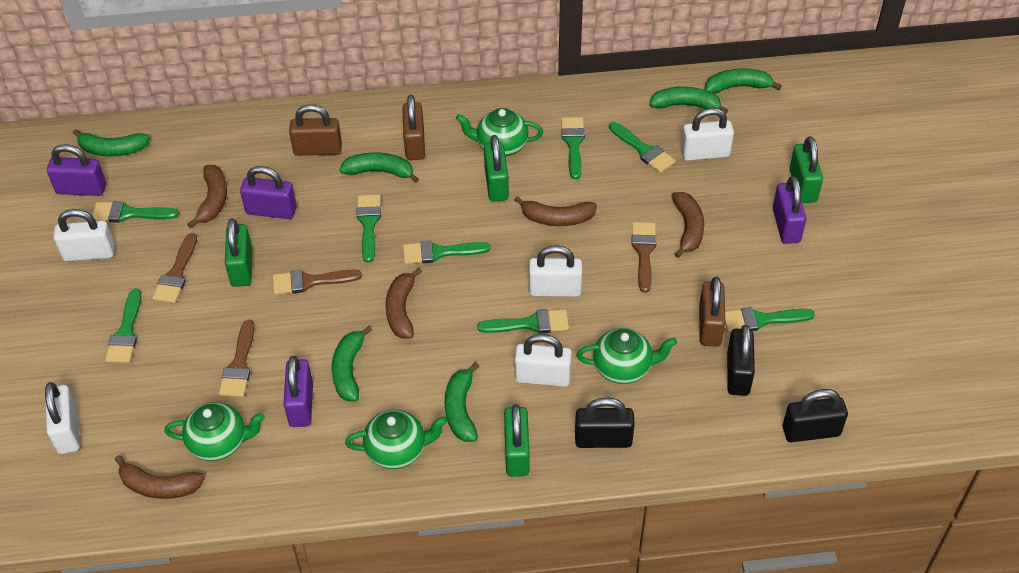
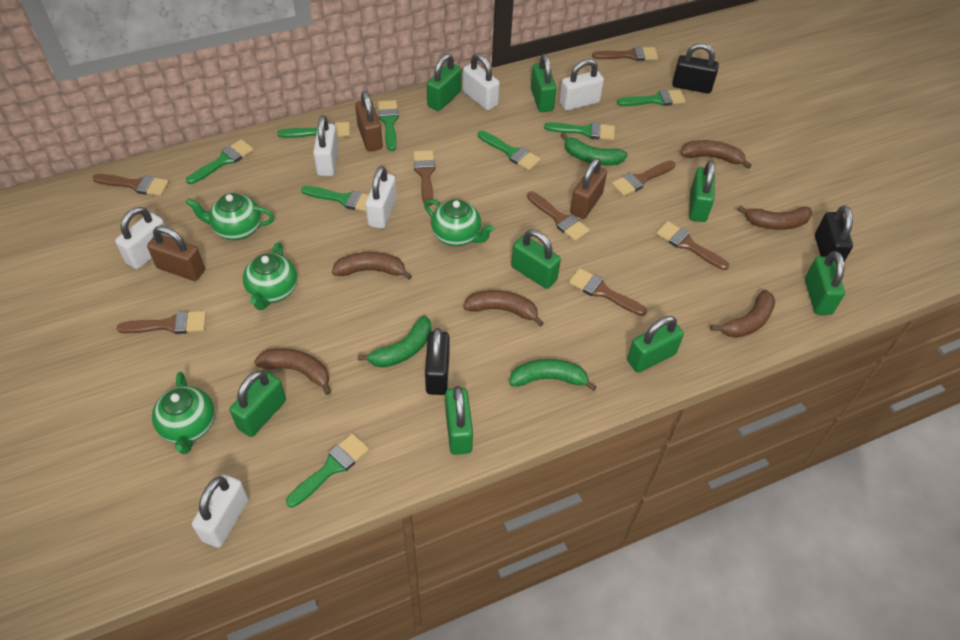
brown banana: [115,455,205,499] [187,165,227,228] [385,267,422,339] [515,196,597,226] [672,192,704,258] = 5 -> [254,348,331,395] [332,252,412,280] [463,290,544,327] [680,140,752,169] [711,290,775,338] [737,206,813,230] = 6
brown brush: [153,233,197,303] [219,320,254,397] [273,270,362,295] [632,222,657,293] = 4 -> [92,174,169,196] [117,311,206,334] [413,150,435,206] [527,192,590,241] [569,268,647,316] [592,46,658,61] [611,160,675,196] [656,221,729,270] = 8
green banana: [73,129,150,157] [332,326,372,401] [340,152,419,183] [445,362,480,442] [650,87,728,114] [705,68,782,94] = 6 -> [358,316,431,368] [509,359,597,391] [561,133,628,165] = 3
green padlock: [225,218,252,287] [484,135,509,202] [504,404,530,477] [789,136,823,203] = 4 -> [230,370,286,437] [427,54,462,111] [445,386,473,455] [511,230,561,289] [531,54,557,112] [627,316,684,373] [689,160,715,222] [805,251,845,315] = 8
purple padlock: [47,144,106,196] [240,166,297,219] [283,356,313,427] [773,176,806,244] = 4 -> none = 0
white padlock: [45,382,80,454] [53,209,115,261] [514,334,572,387] [529,245,582,297] [681,108,734,161] = 5 -> [115,207,170,269] [192,475,249,548] [313,115,339,176] [365,166,397,229] [463,53,500,110] [559,59,604,111] = 6

